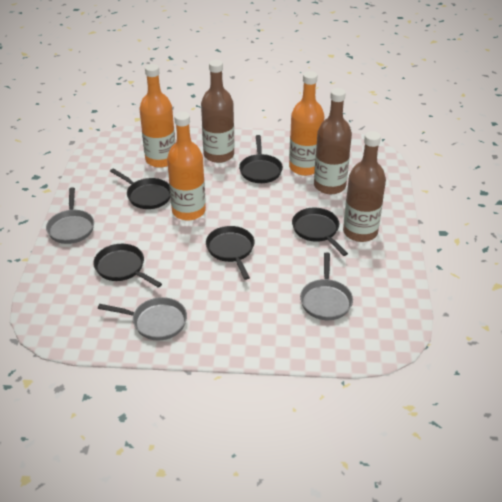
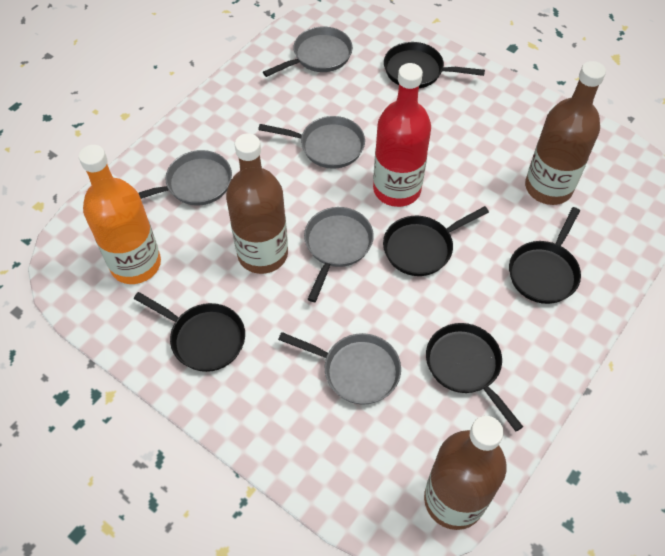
grey pan: [46,187,94,244] [98,297,187,340] [300,252,353,320] = 3 -> [139,150,232,205] [258,116,365,169] [263,27,353,77] [278,332,401,405] [304,207,374,302] = 5
orange bottle: [139,64,175,168] [167,112,206,221] [289,71,325,176] = 3 -> [79,145,161,284] = 1
red bottle: none = 0 -> [373,63,431,207] = 1

